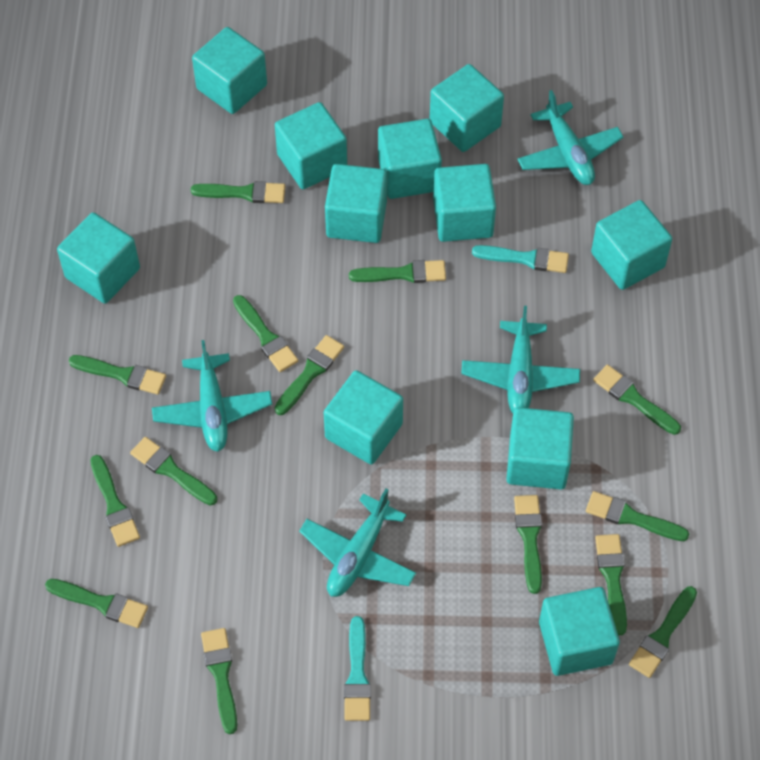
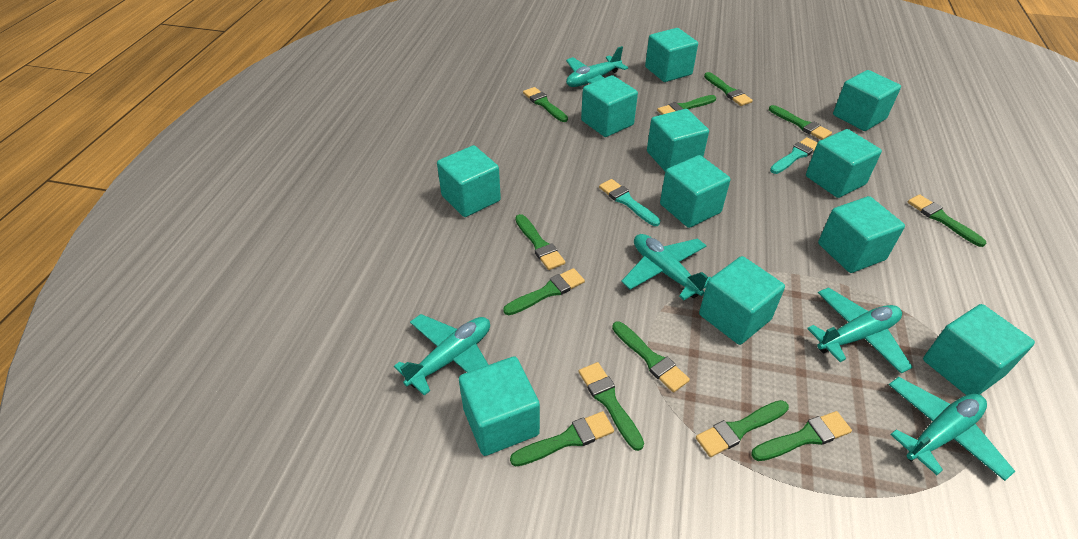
green brush: [45,579,148,628] [69,355,166,395] [90,455,140,547] [130,437,217,505] [191,181,285,203] [201,628,237,734] [233,295,298,372] [275,335,344,415] [349,260,446,283] [514,495,542,594] [586,491,689,541] [593,365,681,435] [595,534,627,635] [629,586,697,678] = 14 -> [503,268,585,315] [510,411,614,466] [515,214,565,270] [523,87,568,122] [579,362,644,451] [612,321,690,392] [657,95,716,115] [696,400,789,457] [704,72,753,106] [751,411,852,461] [769,105,832,140] [908,194,986,247] = 12
turquoise plane: [152,340,272,452] [299,489,416,597] [461,306,580,413] [517,90,623,185] = 4 -> [394,314,490,396] [566,46,628,87] [621,234,711,300] [807,287,913,373] [889,377,1015,481] = 5

